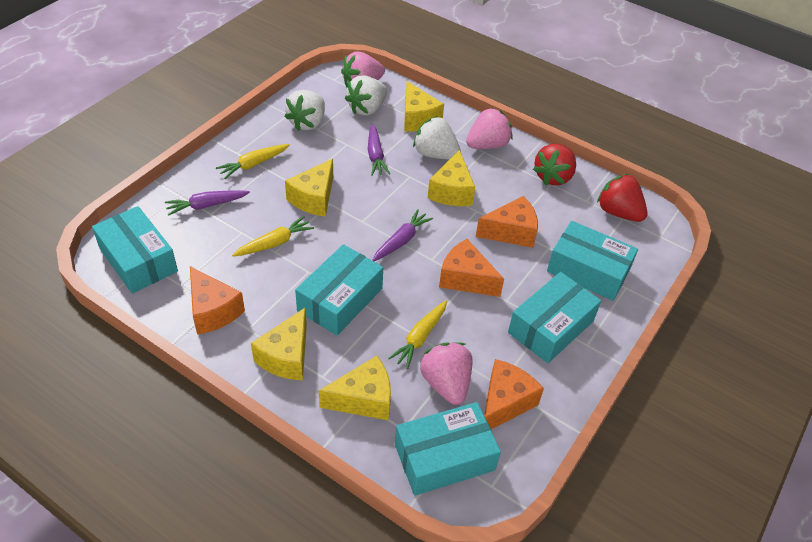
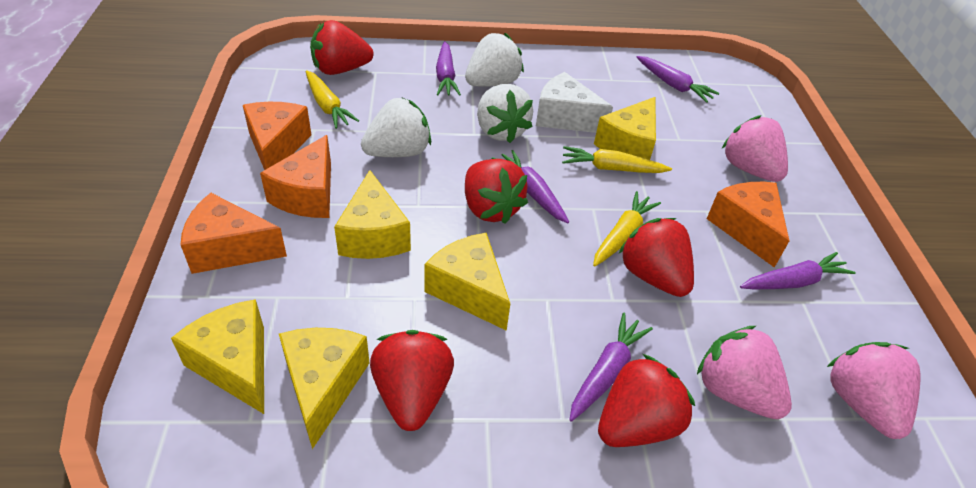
purple carrot: [165,190,250,216] [368,124,390,176] [372,209,433,261] = 3 -> [436,41,461,96] [491,150,569,223] [569,313,653,422] [636,56,719,103] [740,252,856,289] = 5
red strawberry: [533,144,576,185] [597,174,648,222] = 2 -> [310,20,373,75] [370,330,454,431] [465,159,528,224] [598,354,695,447] [619,218,694,297] = 5
turquoise box: [92,206,178,294] [295,244,383,336] [395,402,501,496] [508,272,601,363] [547,221,638,301] = 5 -> none = 0
white cheese: none = 0 -> [536,72,613,133] = 1

